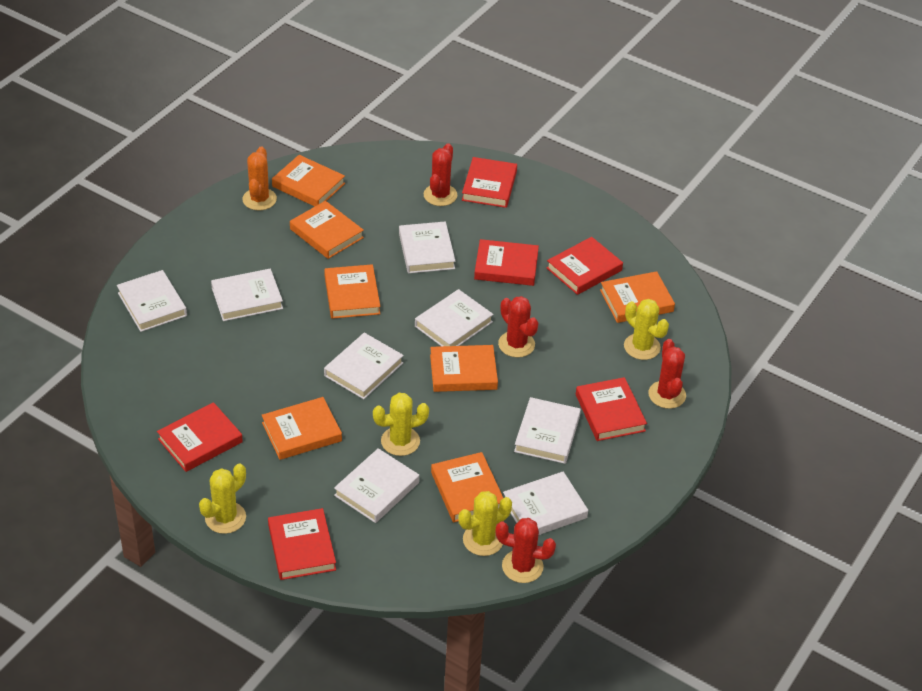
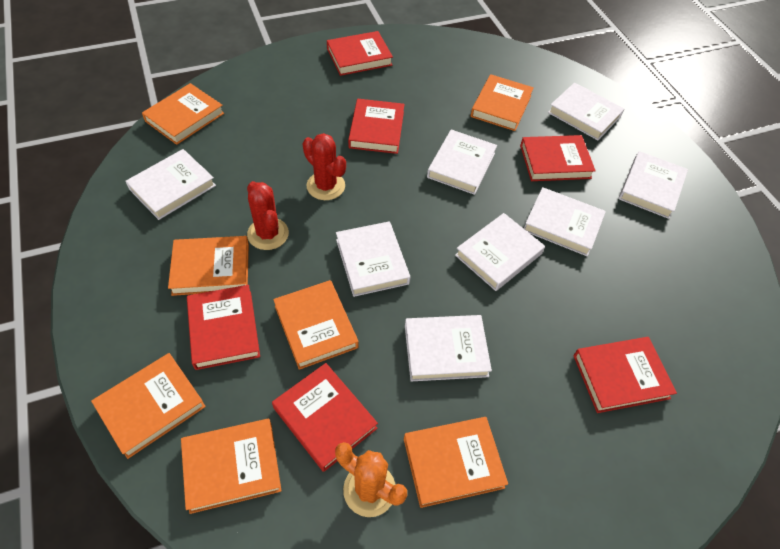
red cactus: [424,143,457,206] [495,518,556,583] [498,296,538,358] [648,339,686,409] = 4 -> [247,181,289,250] [303,133,346,200] = 2
yellow cactus: [199,463,246,534] [373,393,429,456] [458,491,512,556] [624,299,669,360] = 4 -> none = 0

